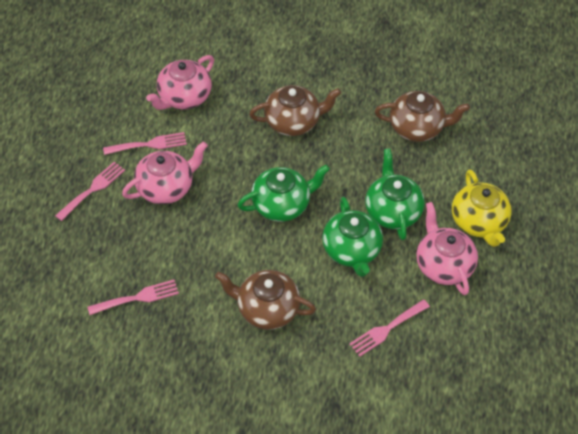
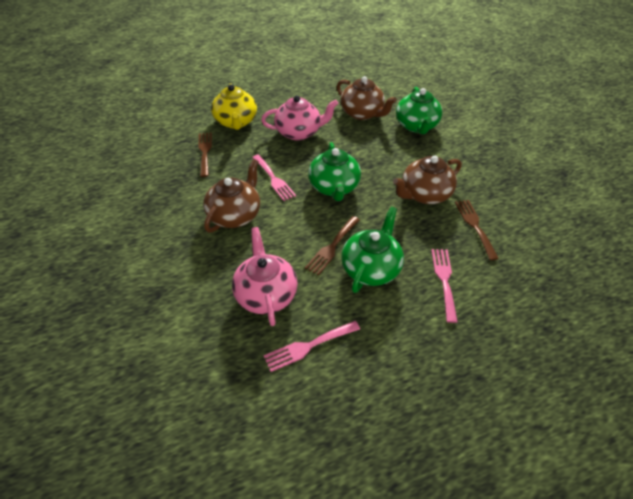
brown fork: none = 0 -> [198,132,212,177] [305,216,360,276] [455,200,499,260] = 3
pink fork: [55,162,125,221] [88,280,179,315] [103,132,187,155] [349,299,430,357] = 4 -> [252,154,296,201] [264,321,360,372] [431,249,458,323] = 3
pink teapot: [122,141,208,204] [146,55,214,110] [416,202,478,295] = 3 -> [232,227,298,326] [261,95,338,140] = 2

